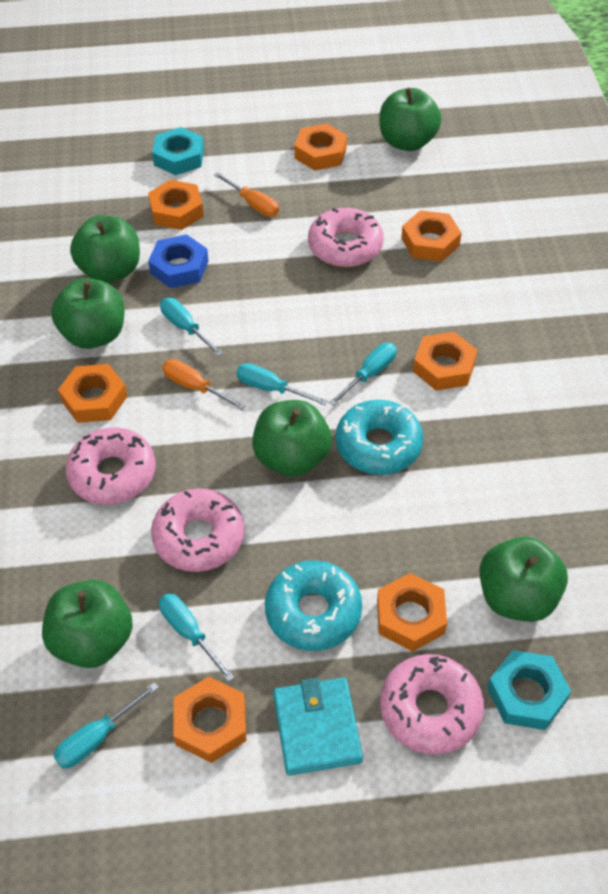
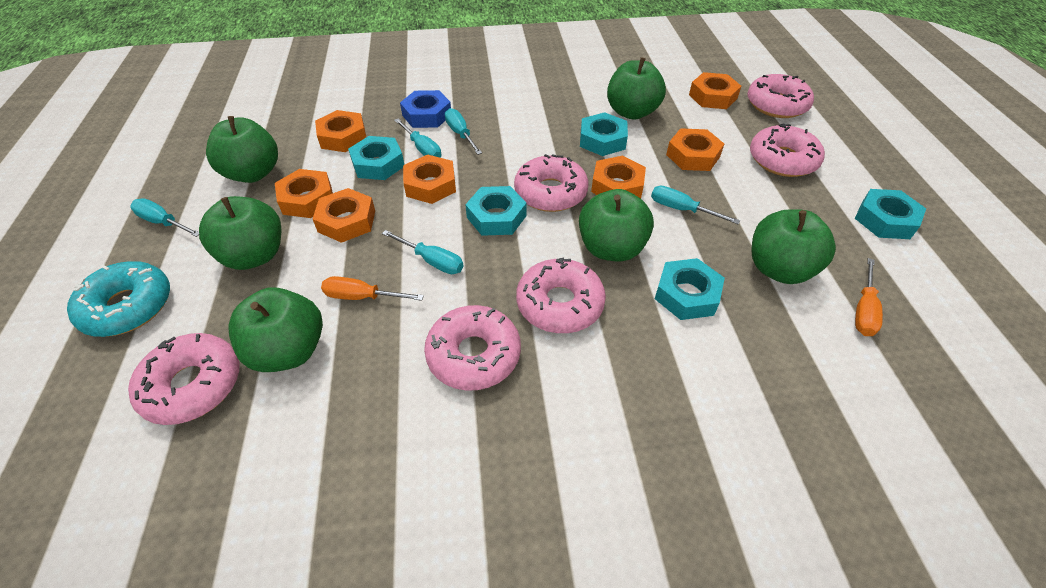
pink donut: [65,427,156,505] [151,488,245,572] [308,208,384,267] [380,654,484,755] = 4 -> [128,333,239,425] [424,305,521,391] [514,154,589,212] [516,257,606,333] [747,74,814,118] [750,124,825,177] = 6
turquoise donut: [265,560,362,651] [336,400,423,475] = 2 -> [67,261,170,337] = 1
turquoise nut: [152,127,204,175] [487,650,571,730] = 2 -> [348,136,404,180] [465,186,527,236] [580,112,628,156] [655,258,725,320] [855,189,926,239] = 5
turquoise wallet: [273,677,363,775] = 1 -> none = 0

